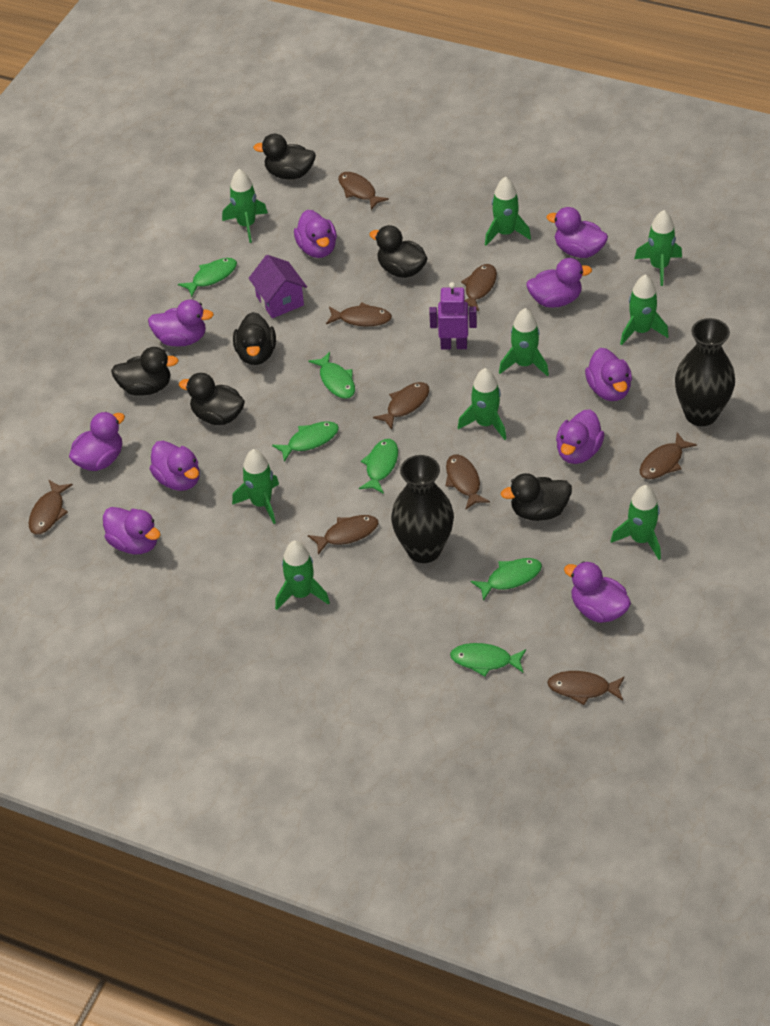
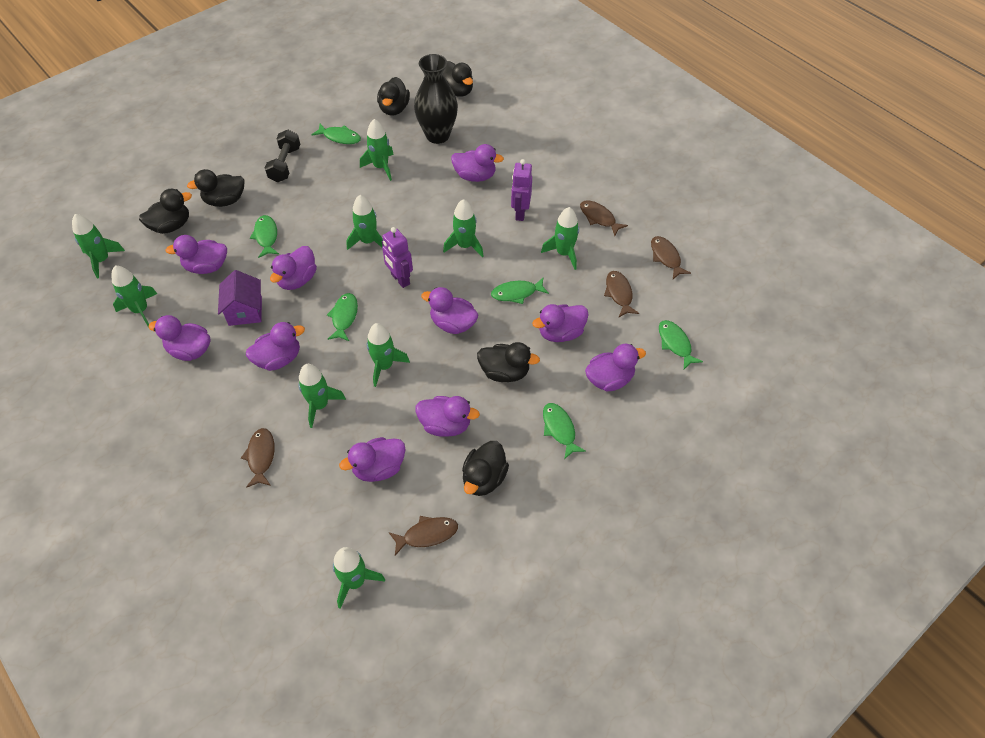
black dumbbell: none = 0 -> [265,130,300,182] = 1
black vase: [391,455,454,563] [675,318,735,426] = 2 -> [414,54,458,144] = 1
brown fish: [28,480,73,534] [308,515,379,555] [326,302,392,326] [338,172,389,210] [373,382,429,430] [445,454,490,509] [461,264,497,311] [547,671,624,705] [640,432,697,479] = 9 -> [241,428,275,488] [389,516,458,555] [580,200,628,236] [604,271,639,317] [651,236,691,279] = 5
purple robot: [429,282,477,349] = 1 -> [382,227,413,288] [511,159,532,221] = 2

